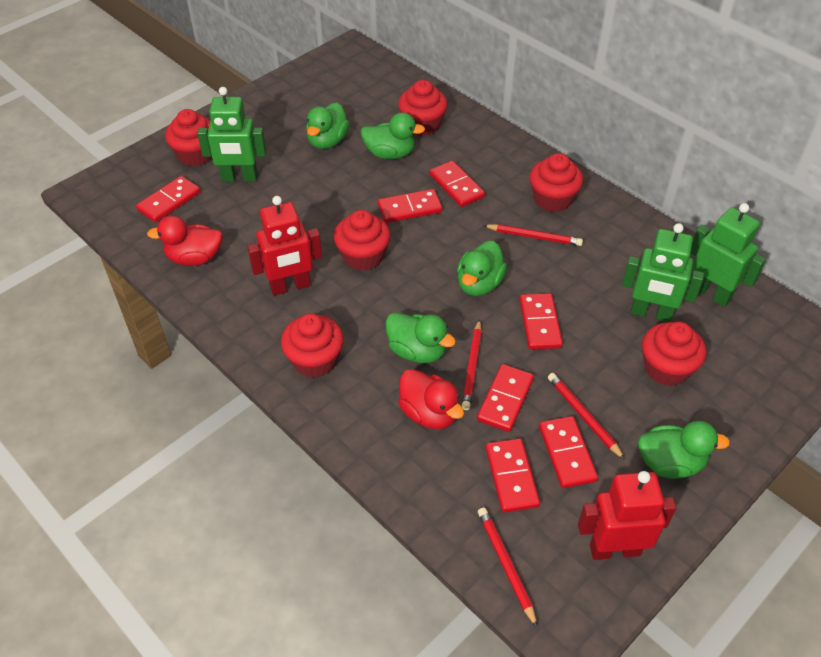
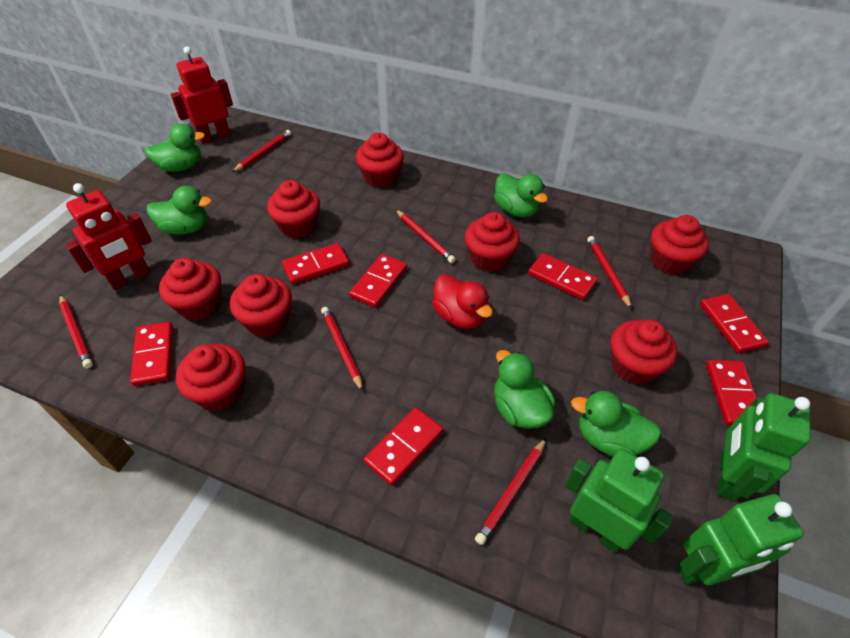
red cupcake: [165,109,212,166] [281,314,344,378] [334,210,391,271] [398,80,448,136] [530,153,583,212] [642,322,706,386] = 6 -> [159,258,221,321] [176,344,245,411] [230,274,292,337] [267,180,320,239] [356,133,404,188] [465,212,520,272] [610,319,677,384] [650,215,709,275] = 8
red duck: [147,216,223,266] [398,369,464,429] = 2 -> [432,274,493,329] = 1
red pencil: [461,319,482,410] [478,508,538,628] [483,224,583,246] [548,373,625,460] = 4 -> [59,295,93,368] [232,130,291,172] [321,307,363,392] [395,209,456,263] [475,438,546,545] [587,236,632,309] = 6

